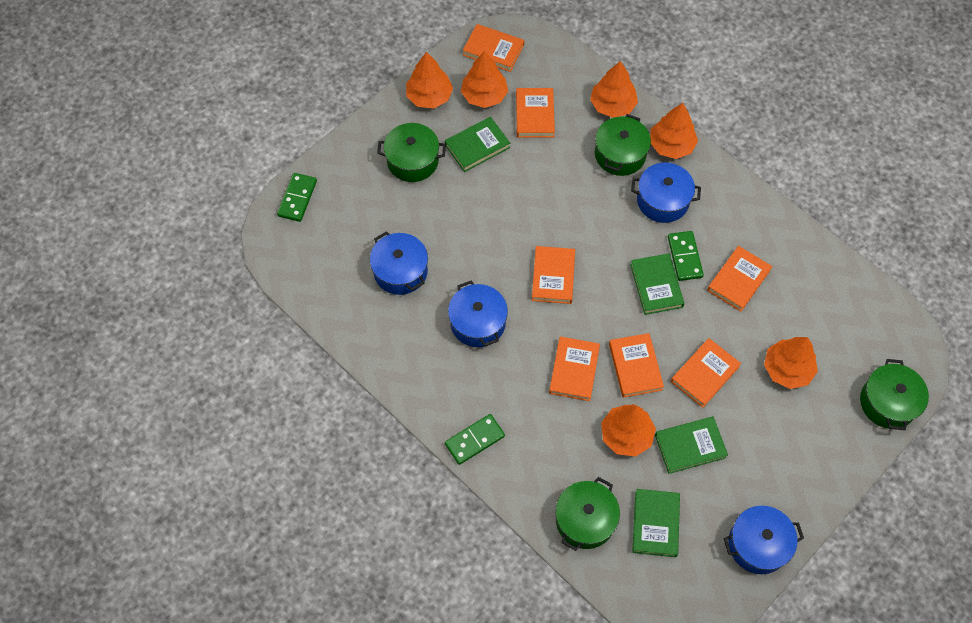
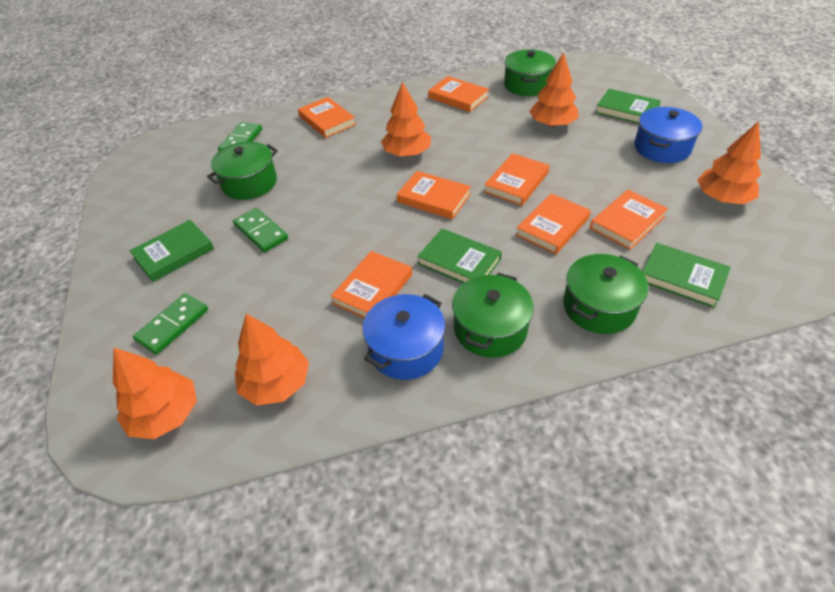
blue pot: [370,231,428,295] [448,280,508,347] [631,163,701,223] [724,506,804,574] = 4 -> [363,294,446,380] [634,107,702,163] = 2
orange tree: [406,52,453,109] [461,51,508,108] [590,61,638,118] [601,404,656,457] [650,103,698,159] [764,337,818,389] = 6 -> [113,348,197,439] [235,314,309,405] [381,82,431,157] [529,52,578,127] [697,121,761,204] = 5

